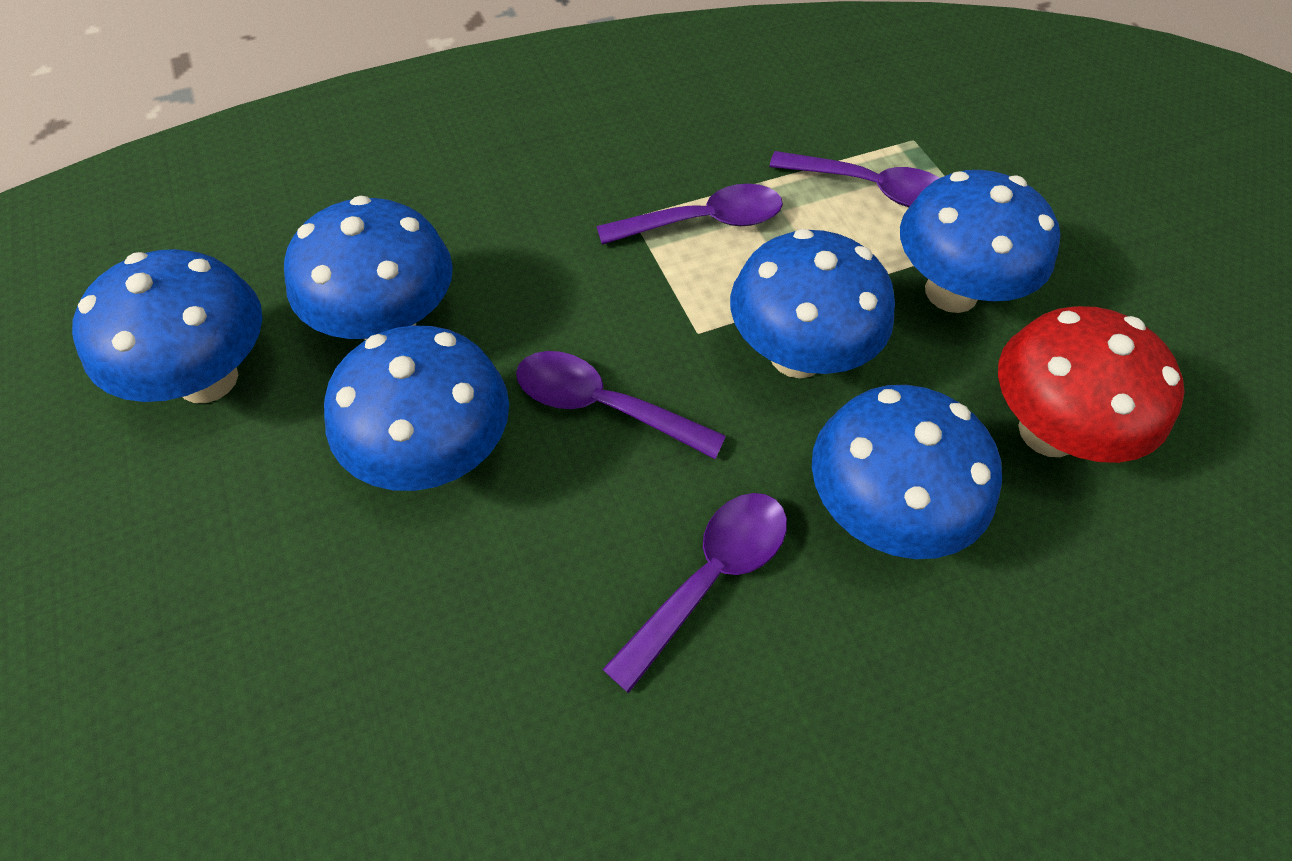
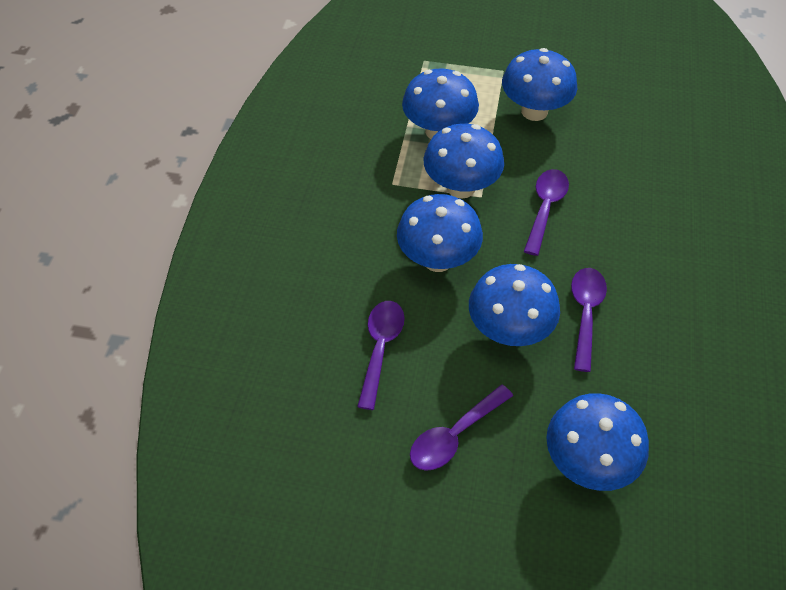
red mushroom: [998,306,1185,463] = 1 -> none = 0

